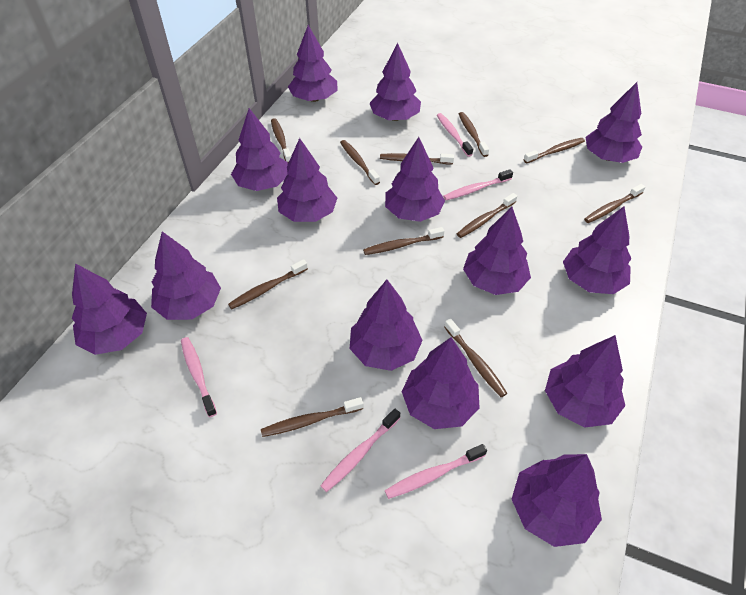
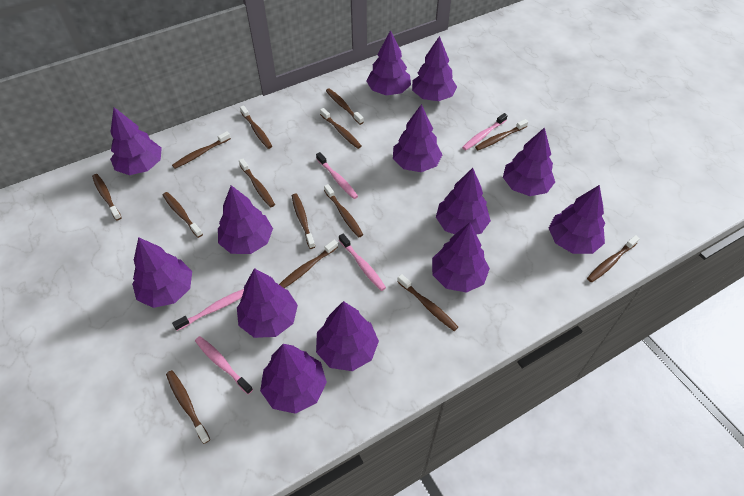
brown toothbrush: [228,259,308,309] [261,397,363,437] [271,118,291,163] [340,140,380,185] [363,227,444,255] [380,153,454,164] [444,318,508,397] [457,193,517,238] [459,112,489,157] [524,138,585,163] [584,184,645,223] = 11 -> [92,174,122,221] [163,192,203,238] [166,370,210,444] [172,131,231,169] [239,158,275,208] [240,105,272,149] [279,240,338,288] [292,194,315,249] [320,108,361,149] [324,184,363,238] [326,88,364,125] [397,274,458,331] [475,119,528,150] [587,235,640,282] = 14
purple tree: [72,263,147,355] [151,231,221,320] [231,108,288,191] [277,138,337,222] [288,25,337,102] [350,280,423,371] [369,43,421,121] [385,137,445,222] [402,337,480,429] [463,207,531,295] [512,454,602,547] [545,335,625,428] [563,206,631,294] [585,82,642,163] = 14 -> [110,107,162,175] [132,237,192,308] [218,185,273,254] [237,268,298,338] [260,344,327,414] [316,301,379,371] [366,30,411,95] [393,104,442,172] [412,36,457,101] [432,223,490,293] [436,168,491,235] [503,127,555,196] [549,185,605,254] = 13

